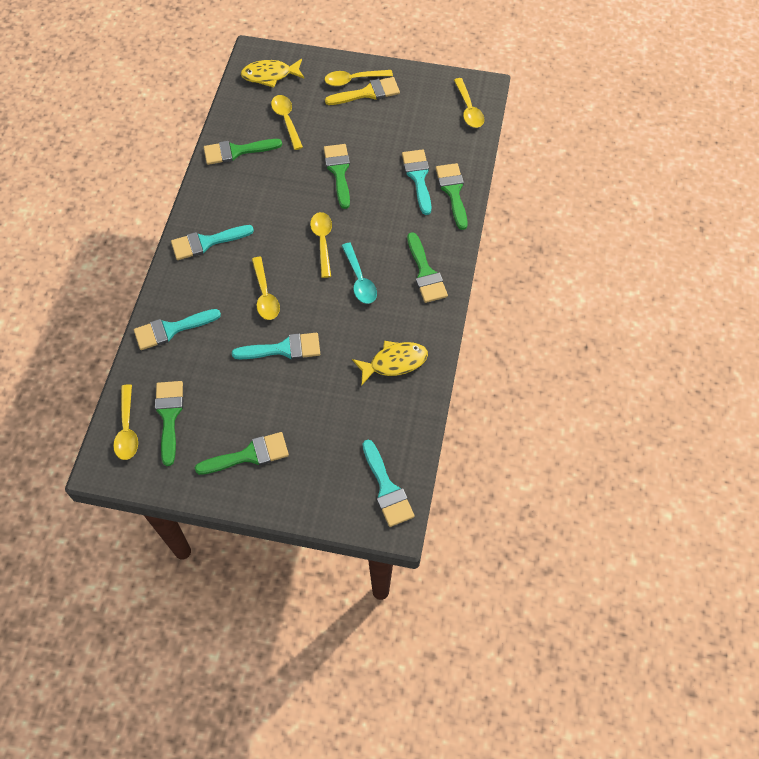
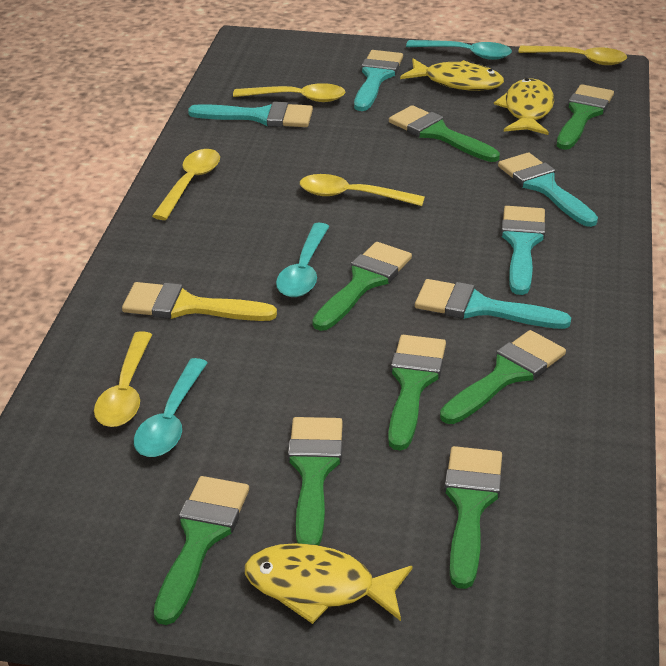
green brush: [155,381,183,466] [195,432,289,475] [204,139,282,165] [324,144,350,209] [407,232,448,303] [436,163,468,230] = 6 -> [154,476,249,625] [288,417,343,545] [313,242,412,331] [388,335,446,450] [389,105,500,162] [440,330,566,424] [444,446,502,589] [557,84,614,150] = 8
turquoise spoon: [341,243,377,304] = 1 -> [134,358,208,457] [276,223,329,297] [406,40,512,60] = 3
yellow fish: [241,59,305,88] [352,341,428,385] = 2 -> [245,543,413,624] [400,58,504,91] [494,78,554,135] = 3
yellow spoon: [113,384,138,460] [252,257,280,320] [271,95,303,150] [310,212,332,278] [325,70,393,86] [454,78,484,128] = 6 -> [94,331,152,427] [152,149,220,220] [233,83,345,102] [300,174,425,206] [518,46,627,65] = 5

